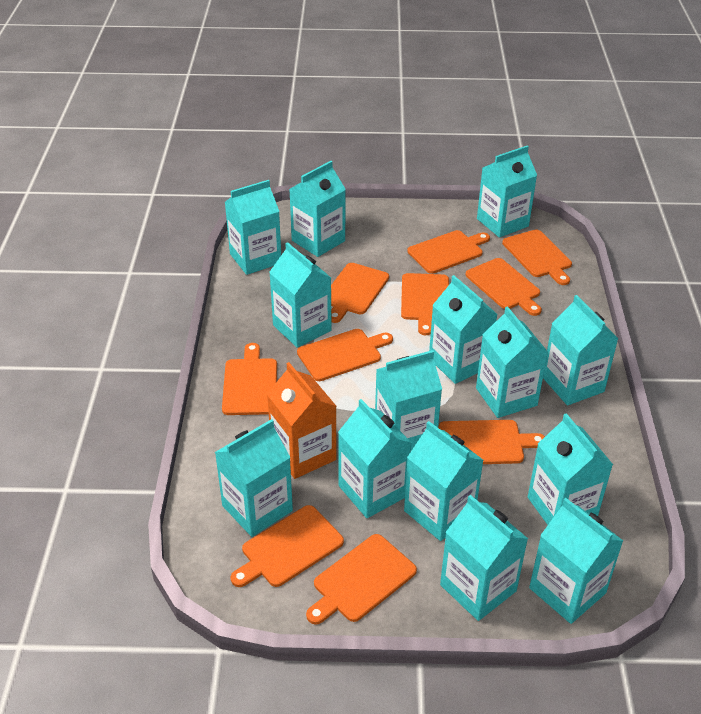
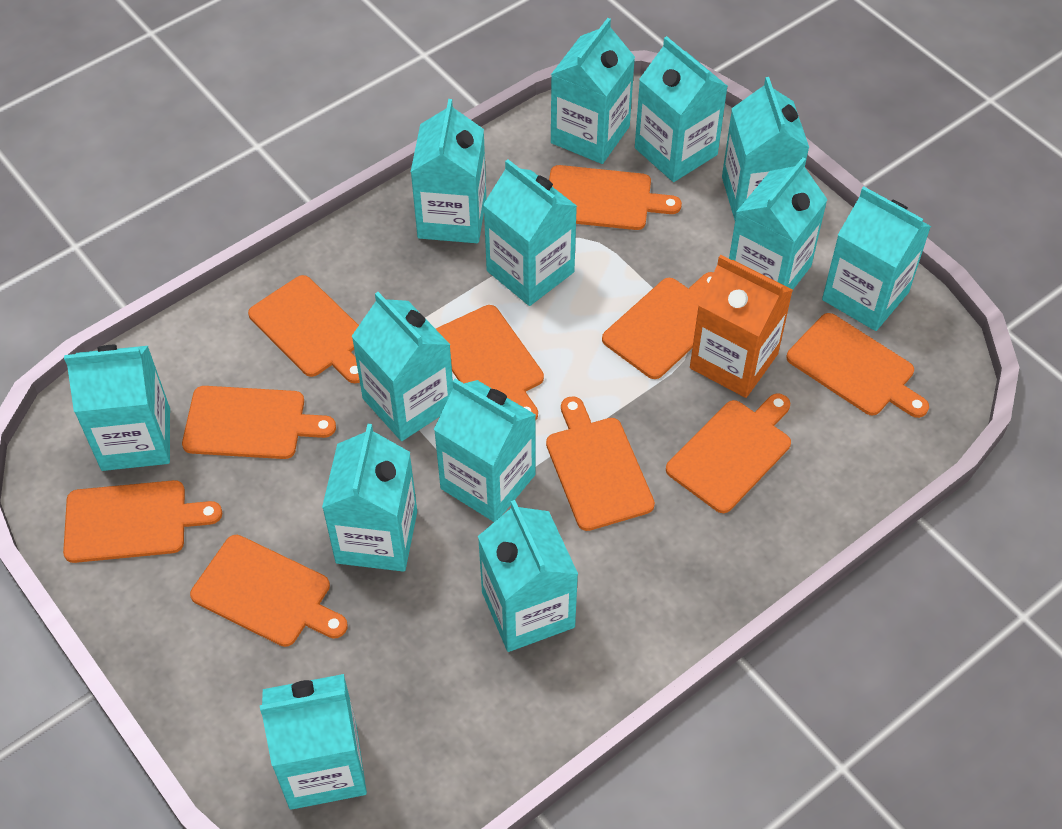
turquoise carton: [215,419,293,537] [225,180,281,275] [269,242,332,348] [289,161,346,257] [338,399,412,518] [375,350,442,450] [404,421,484,541] [429,275,497,384] [440,495,528,621] [476,307,548,418] [477,145,537,238] [528,413,613,525] [529,498,623,624] [543,295,619,406] = 14 -> [64,345,170,471] [260,674,367,810] [322,424,417,572] [352,292,453,441] [411,99,486,243] [434,379,536,522] [478,500,578,652] [483,159,577,306] [551,18,635,164] [635,36,728,182] [722,77,809,220] [729,157,828,290] [822,187,931,331] = 13

